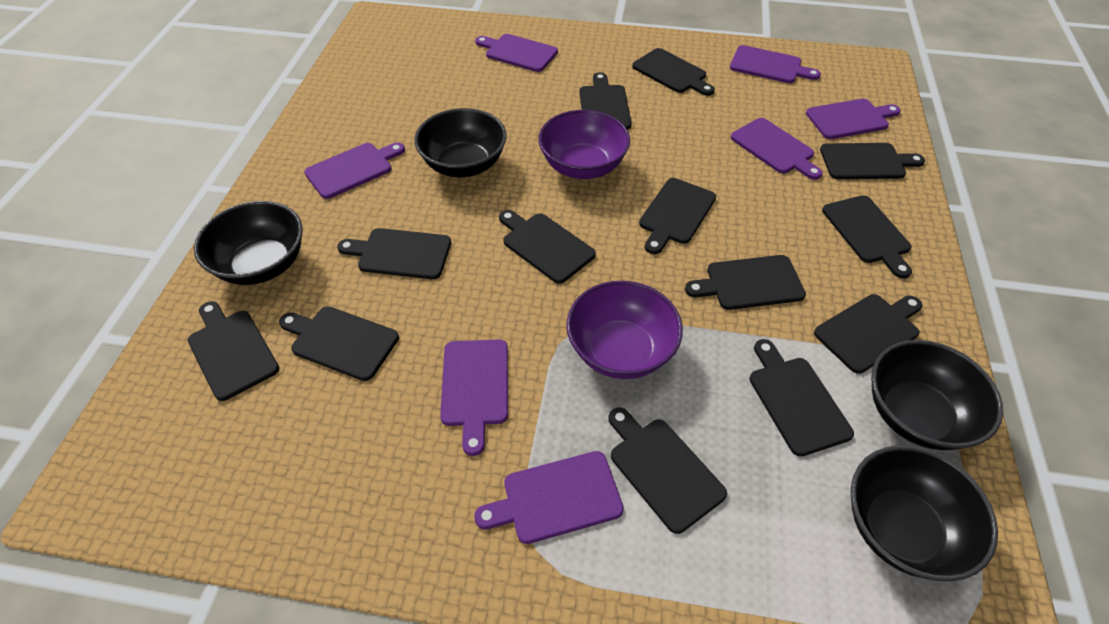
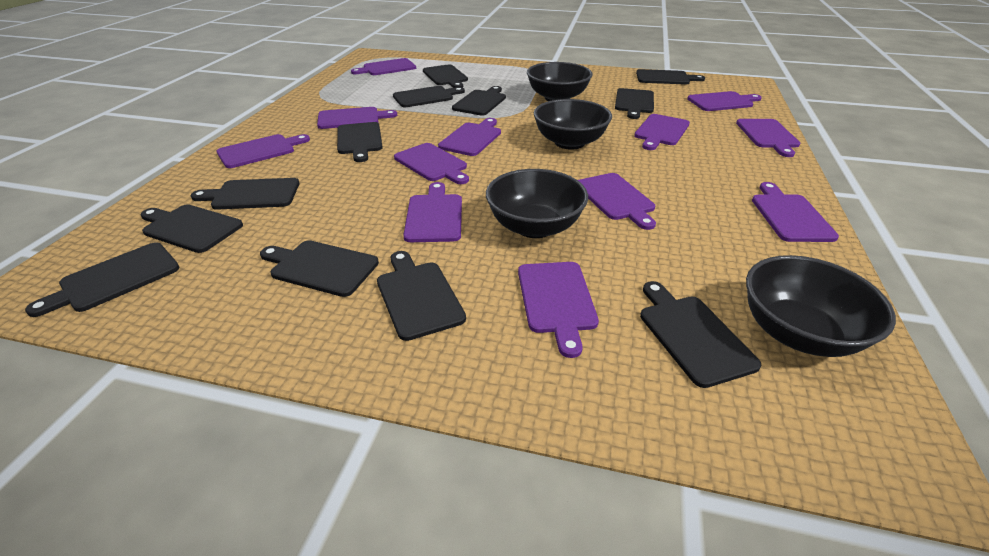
black cutting board: [188,301,279,401] [279,306,399,381] [337,228,451,279] [499,210,596,284] [579,72,631,130] [608,407,727,534] [632,48,715,96] [639,178,716,254] [685,255,806,310] [749,339,854,457] [814,294,922,374] [820,143,925,179] [822,195,912,279] = 13 -> [25,242,180,317] [140,204,243,253] [191,178,299,210] [260,240,379,297] [337,122,383,162] [377,251,466,341] [393,86,465,107] [423,64,468,88] [452,86,506,116] [615,88,654,119] [636,69,705,85] [640,281,761,388] = 12
purple bowl: [538,110,630,179] [566,281,683,379] = 2 -> none = 0
purple cutting board: [304,142,405,199] [440,339,508,456] [474,451,624,544] [475,34,558,72] [730,45,821,83] [731,118,823,180] [806,99,901,139] = 7 -> [216,134,310,168] [317,107,397,129] [351,58,416,75] [394,143,469,184] [403,182,462,242] [438,118,501,156] [518,262,599,358] [578,173,656,230] [634,114,690,150] [687,91,762,111] [736,119,800,157] [752,182,839,242] = 12

